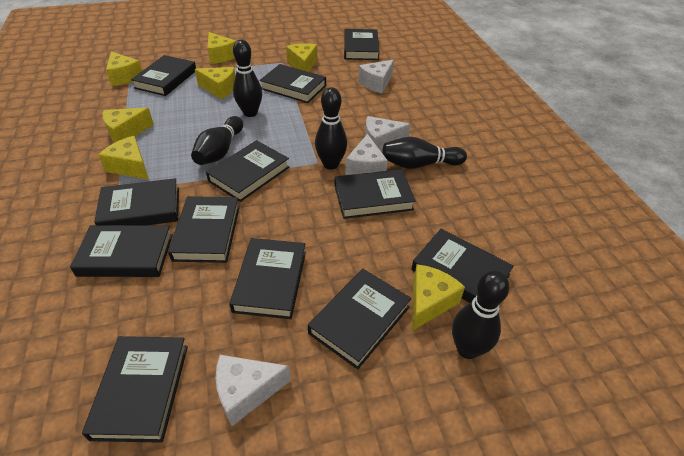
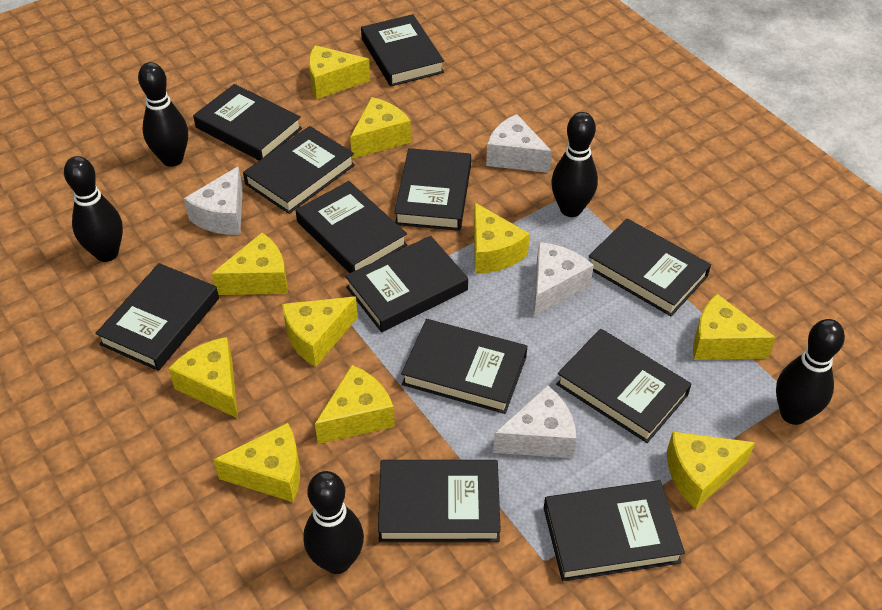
yellow cheese: [98,136,149,180] [102,108,154,142] [106,52,142,86] [195,67,235,99] [207,32,236,64] [286,43,317,72] [412,264,465,331] = 7 -> [168,337,238,418] [212,233,288,295] [213,423,300,502] [282,296,358,367] [309,45,370,99] [315,365,395,444] [350,97,411,159] [474,202,530,274] [667,431,755,509] [693,294,776,360] = 10

